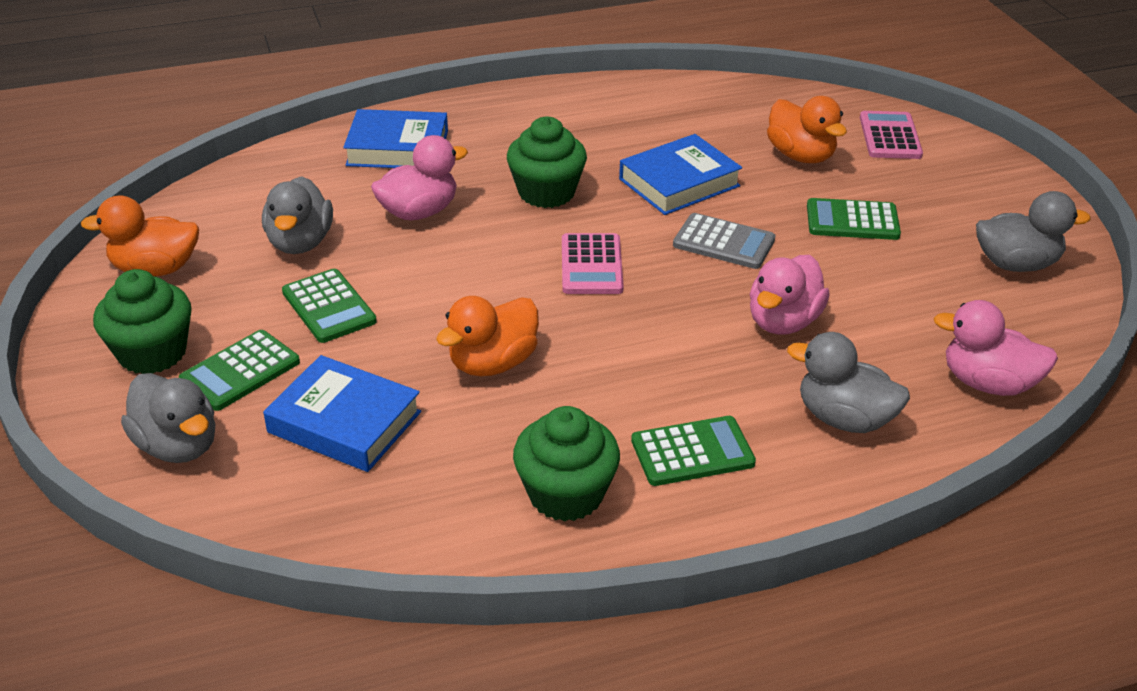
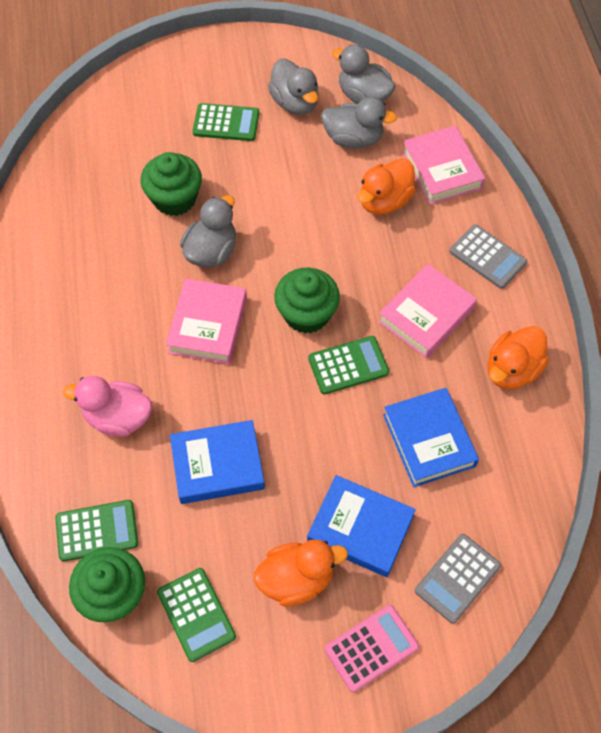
grey calculator: [673,213,776,269] = 1 -> [415,534,501,624] [449,224,527,289] = 2
pink book: none = 0 -> [166,278,247,364] [378,264,477,358] [402,126,485,205] = 3
pink calculator: [562,233,624,294] [860,111,923,159] = 2 -> [325,605,419,692] = 1
pink duck: [371,135,468,220] [750,255,830,335] [933,300,1058,396] = 3 -> [63,376,152,437] = 1

